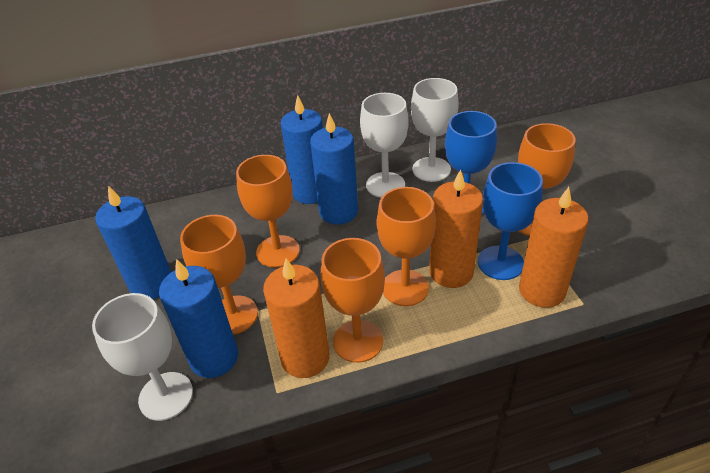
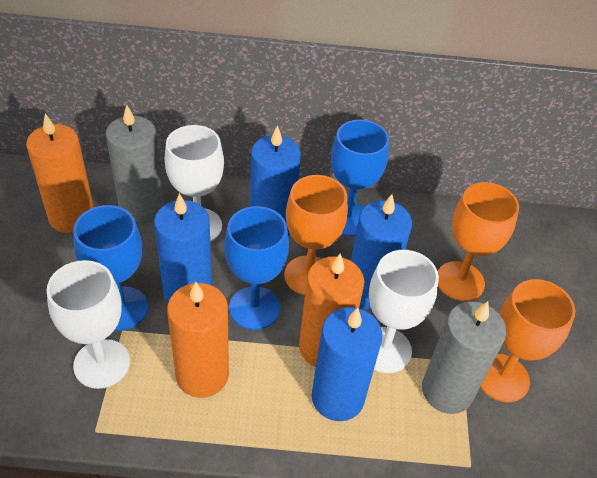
blue goblet: [445,111,497,215] [478,162,543,280] = 2 -> [73,205,148,331] [224,206,289,330] [331,120,389,236] = 3
grey candle: none = 0 -> [106,105,164,223] [422,301,506,414] = 2
orange goblet: [180,215,258,335] [236,155,300,268] [321,238,385,363] [377,187,436,306] [518,123,575,236] = 5 -> [284,175,348,295] [438,182,519,301] [480,279,575,403] = 3

